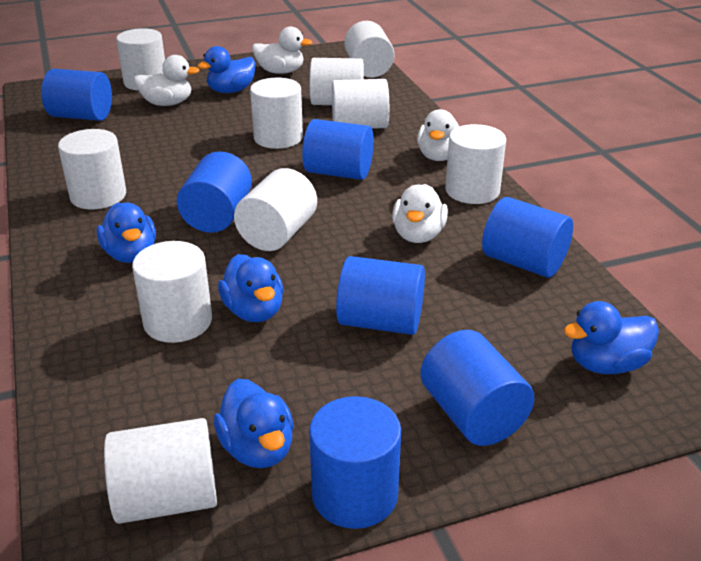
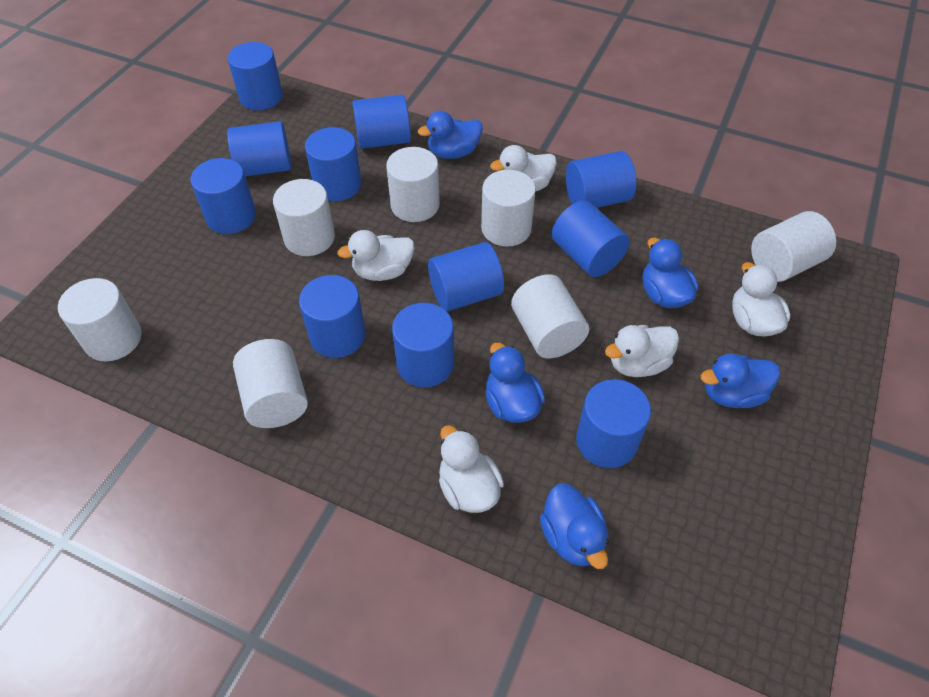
blue cylinder: [41,69,112,121] [177,151,252,233] [302,119,374,180] [309,396,401,529] [336,256,425,335] [420,330,534,446] [482,197,573,278] = 7 -> [190,158,256,234] [227,121,292,177] [228,42,283,110] [299,275,366,358] [305,127,362,201] [352,95,411,149] [392,303,454,387] [428,242,504,312] [552,200,630,277] [566,151,636,208] [576,379,651,468] = 11
white cylinder: [58,129,126,209] [104,418,217,524] [116,28,165,90] [132,241,212,343] [234,168,317,251] [250,78,303,149] [310,58,364,105] [332,79,389,129] [345,21,395,78] [445,124,506,204] = 10 -> [58,278,142,361] [233,339,308,428] [273,179,335,256] [386,147,440,222] [481,170,536,247] [511,274,589,359] [751,211,836,282] = 7
white duck: [134,55,200,106] [252,26,312,74] [392,184,448,243] [417,109,459,161] = 4 -> [337,230,414,281] [439,425,504,513] [490,145,557,192] [605,325,679,377] [732,262,791,336] = 5

